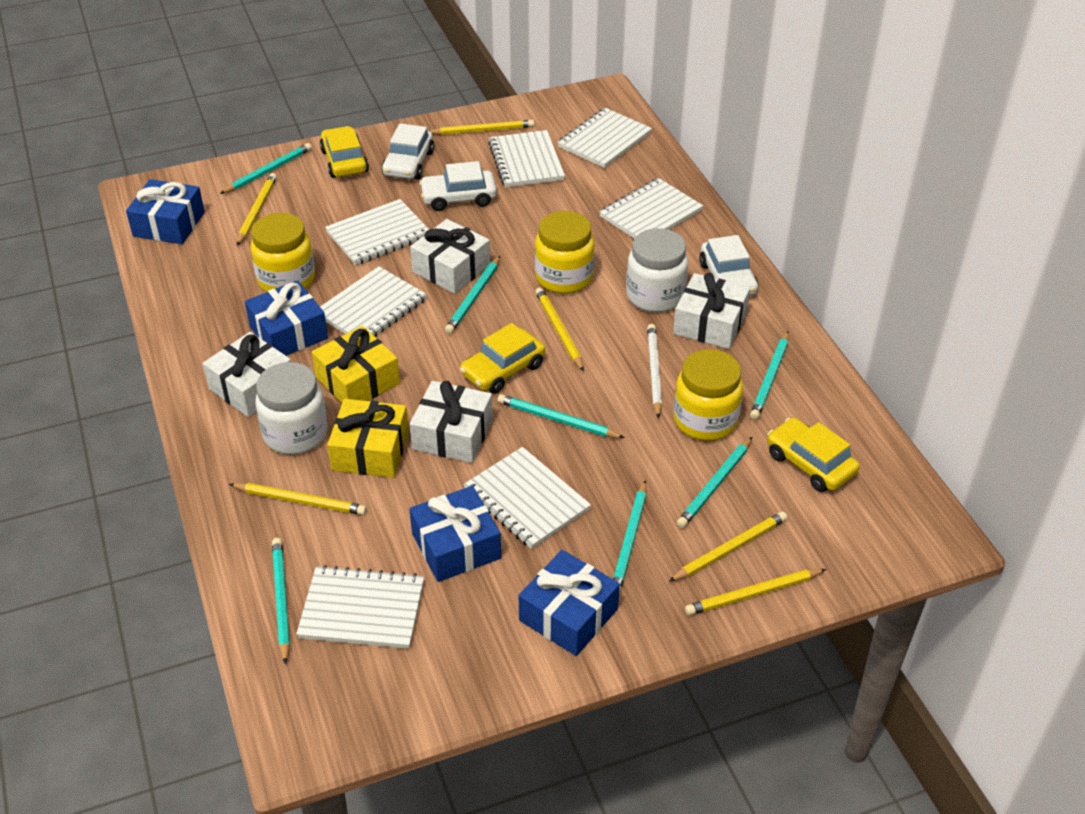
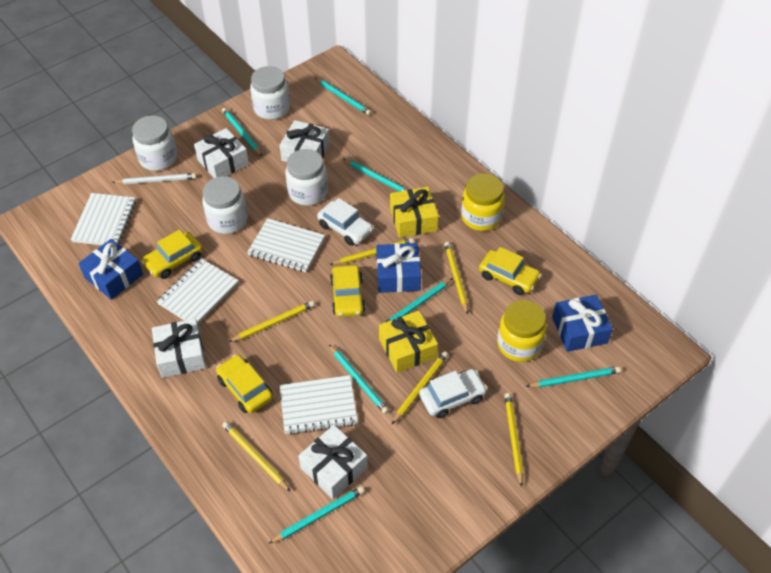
blue gift: [126,179,205,244] [245,280,328,356] [409,486,501,582] [519,550,620,656] = 4 -> [78,239,143,300] [376,243,421,293] [552,295,613,352] = 3
white car: [382,123,434,179] [419,161,497,211] [699,235,758,295] = 3 -> [317,198,373,246] [419,369,487,418] = 2
white jar: [255,362,328,455] [626,228,688,312] = 2 -> [132,116,177,171] [202,176,248,234] [250,66,290,120] [286,149,328,206] = 4
white notebook: [296,565,424,649] [320,266,427,337] [325,199,429,265] [463,447,591,549] [488,130,565,188] [557,108,652,168] [599,178,703,239] = 7 -> [71,193,136,245] [157,258,238,324] [247,218,325,272] [279,375,358,435] = 4
yellow car: [320,126,369,178] [460,323,545,394] [767,417,860,492] = 3 -> [141,230,203,279] [216,355,273,413] [330,265,366,317] [479,247,541,295] = 4
yellow jar: [251,213,315,292] [535,211,595,294] [674,349,743,441] = 3 -> [461,173,505,231] [497,300,547,362] = 2

